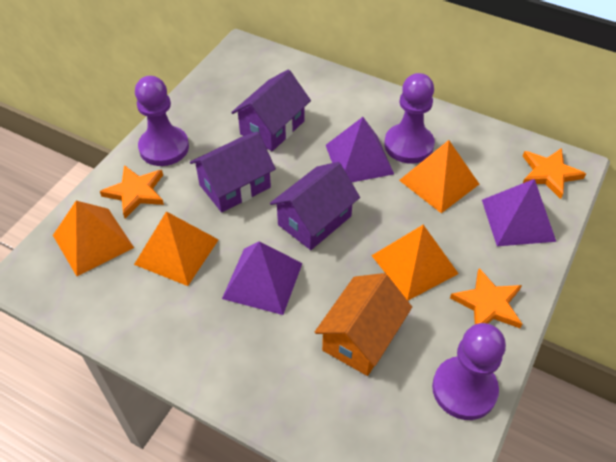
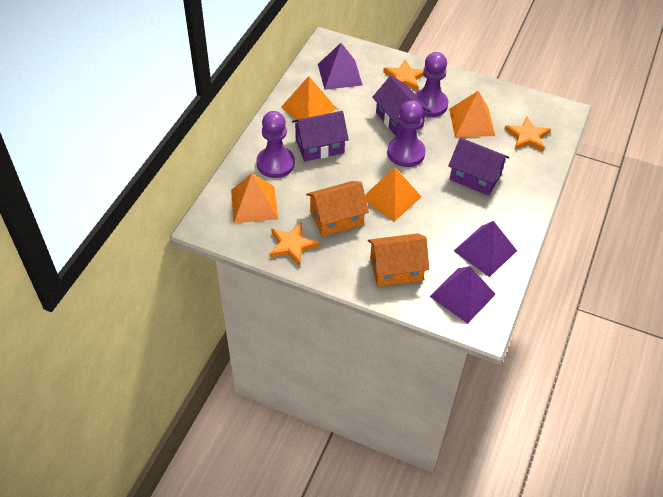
orange house: [314,273,412,376] = 1 -> [306,181,369,237] [368,233,429,287] = 2

